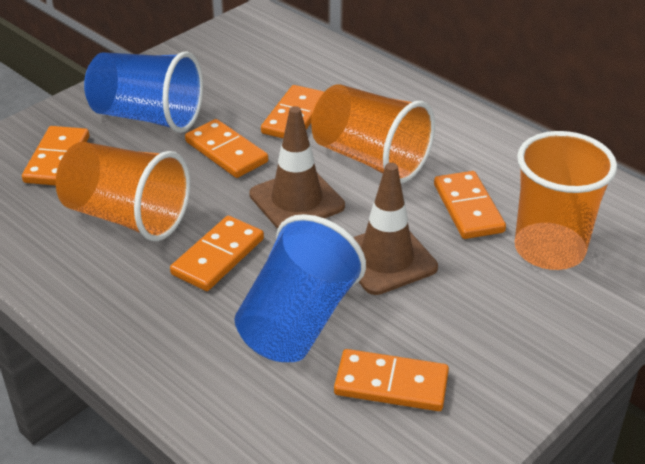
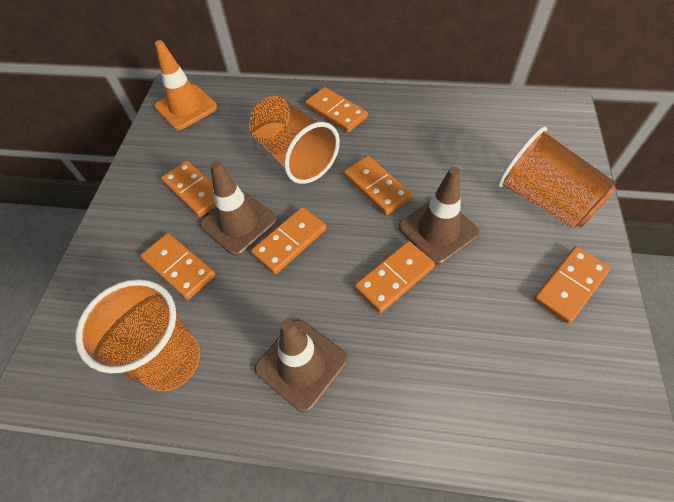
blue cup: [84,51,203,133] [235,214,366,362] = 2 -> none = 0
brown traffic cone: [249,106,345,229] [353,163,438,295] = 2 -> [200,161,277,256] [255,320,348,413] [398,167,480,265] = 3
orange domino: [22,126,89,185] [170,216,264,291] [185,119,268,178] [261,85,324,138] [334,349,449,411] [434,171,506,239] = 6 -> [140,233,215,300] [161,161,216,217] [251,207,326,274] [305,87,368,132] [343,156,412,215] [355,241,435,313] [533,246,611,324] = 7
orange traffic cone: none = 0 -> [155,40,217,130] = 1

